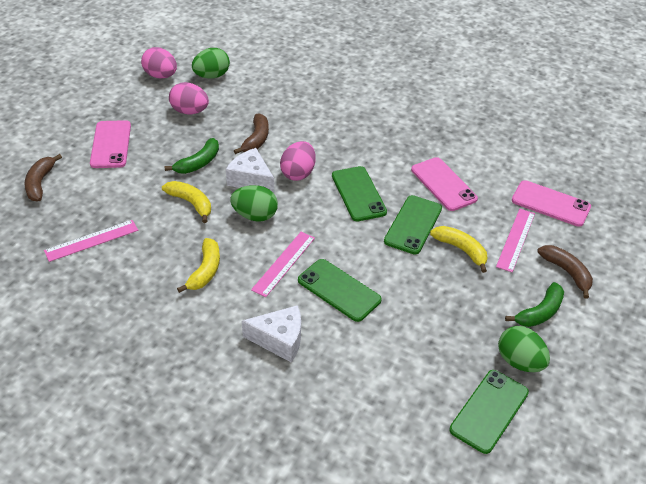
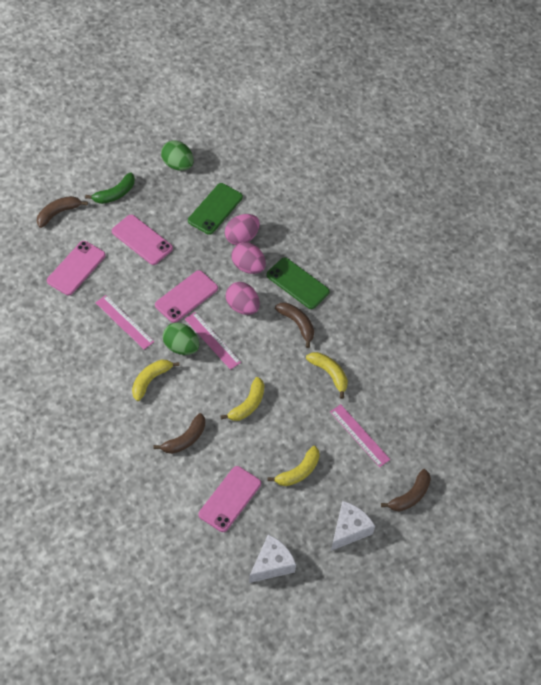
brown banana: [24,154,62,201] [234,113,269,154] [537,245,593,299] = 3 -> [37,196,88,228] [154,413,205,454] [275,302,314,348] [381,469,431,511] = 4
green banana: [165,138,219,174] [505,282,564,327] = 2 -> [85,173,135,204] = 1
green egg: [192,48,230,79] [230,185,278,221] [498,326,550,372] = 3 -> [161,140,194,171] [163,323,199,355] = 2
green phone: [298,259,382,322] [332,166,387,221] [384,195,442,254] [449,370,529,454] = 4 -> [188,183,243,235] [266,257,330,309] = 2
pink phone: [90,120,131,168] [411,157,478,211] [512,180,591,227] = 3 -> [47,241,105,295] [112,215,173,265] [155,270,218,323] [199,466,261,532] = 4
yellow banana: [162,181,211,223] [177,238,220,293] [430,226,487,273] = 3 -> [132,360,180,401] [220,377,264,421] [268,446,320,486] [306,352,348,399] = 4

